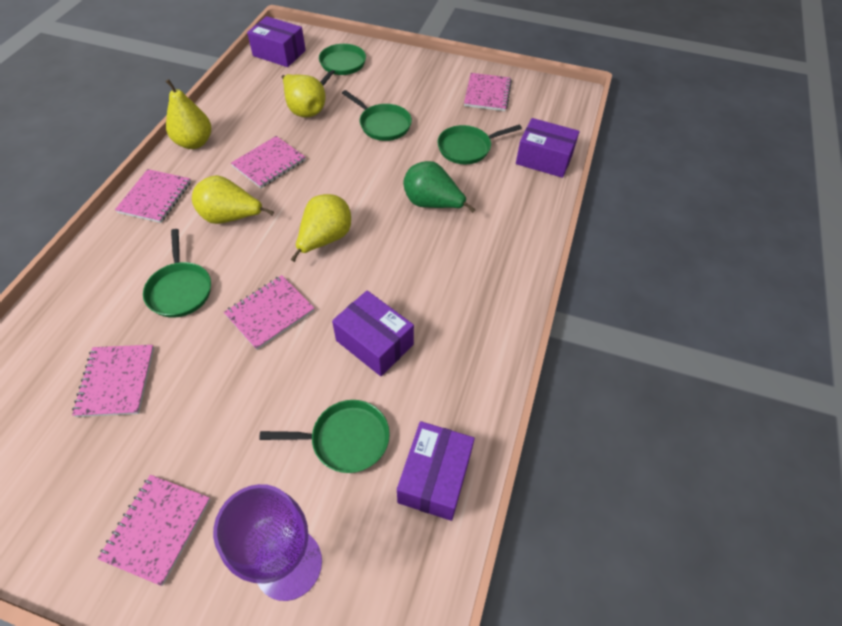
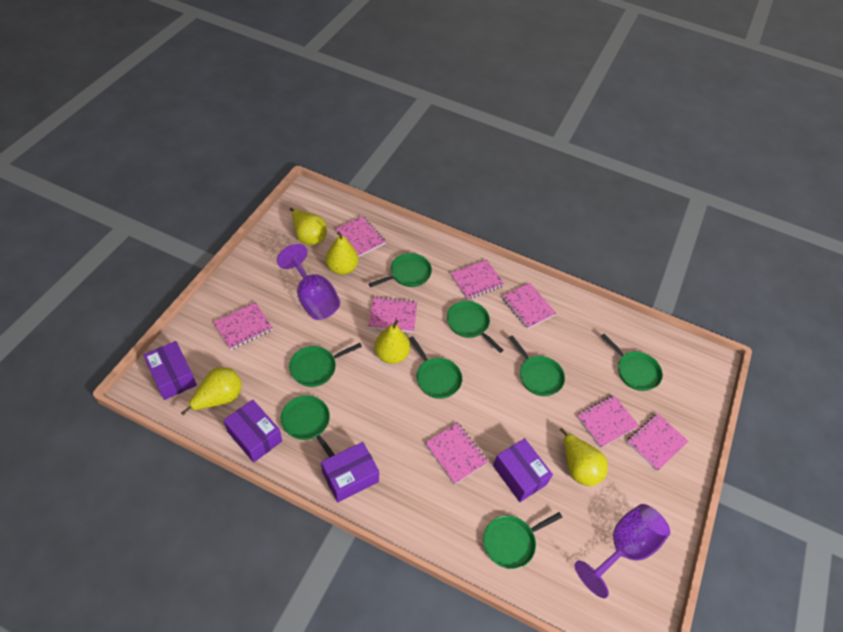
green pan: [143,229,211,318] [259,400,390,473] [319,44,366,86] [342,90,412,141] [437,125,522,164] = 5 -> [281,395,335,457] [289,343,362,387] [369,253,432,287] [409,336,462,399] [447,301,504,353] [483,512,562,569] [509,335,565,396] [601,334,663,391] = 8
green pear: [403,161,476,213] = 1 -> none = 0
pink notebook: [72,345,154,417] [97,475,210,586] [115,169,191,223] [224,275,314,350] [231,136,306,188] [464,73,512,111] = 6 -> [213,302,273,350] [335,216,386,257] [369,297,417,333] [425,423,488,485] [450,260,504,300] [502,283,556,329] [577,395,639,448] [627,413,689,471] = 8
purple goblet: [213,484,322,601] = 1 -> [277,244,340,320] [574,504,670,598] = 2
yellow pear: [166,79,211,149] [192,175,274,224] [281,74,325,117] [290,194,351,262] = 4 -> [181,367,242,415] [290,208,327,245] [326,232,359,275] [375,320,410,364] [560,428,608,486] = 5

